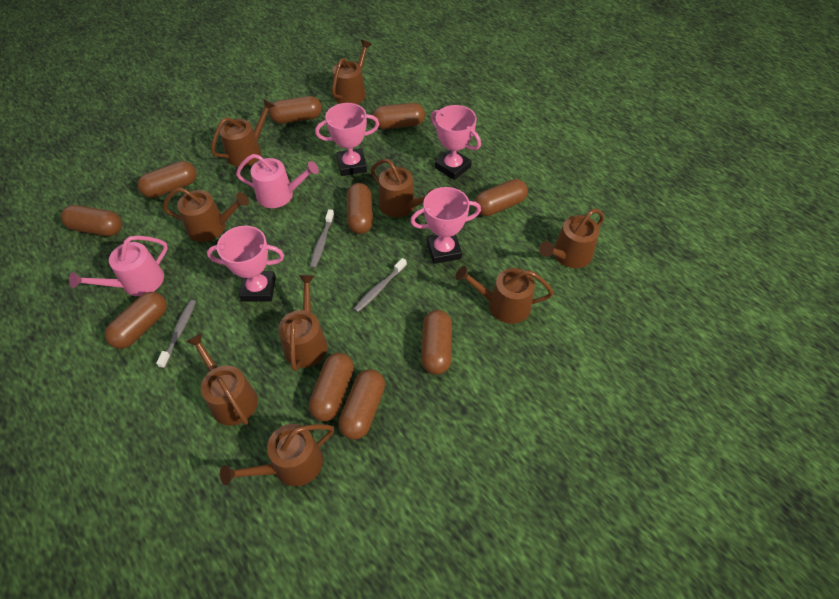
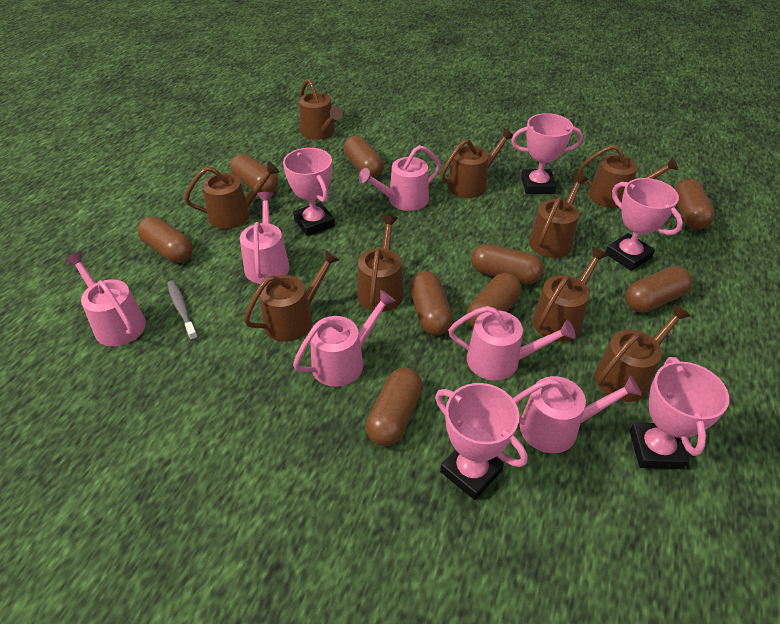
brown capsule: [61,205,122,236] [105,292,167,349] [137,161,196,198] [269,96,322,124] [309,353,354,421] [338,369,385,440] [347,183,373,234] [373,103,425,129] [421,310,452,375] [474,179,528,216] = 10 -> [137,217,193,263] [230,154,278,193] [344,135,384,178] [366,368,423,446] [410,271,453,335] [467,273,521,328] [471,244,544,284] [625,266,692,313] [675,178,715,229] = 9
grey toothbrush: [156,300,196,368] [310,209,334,268] [354,258,407,312] = 3 -> [167,280,198,341] = 1
pink trophy: [207,226,284,302] [315,103,379,176] [410,187,481,264] [431,105,481,180] = 4 -> [283,148,335,236] [435,383,527,500] [511,113,583,194] [605,178,683,271] [630,357,729,469] = 5
pink watering can: [69,236,168,296] [236,154,319,208] = 2 -> [65,252,146,346] [240,192,290,284] [293,290,396,387] [358,145,441,211] [449,306,575,381] [513,376,641,453] = 6

